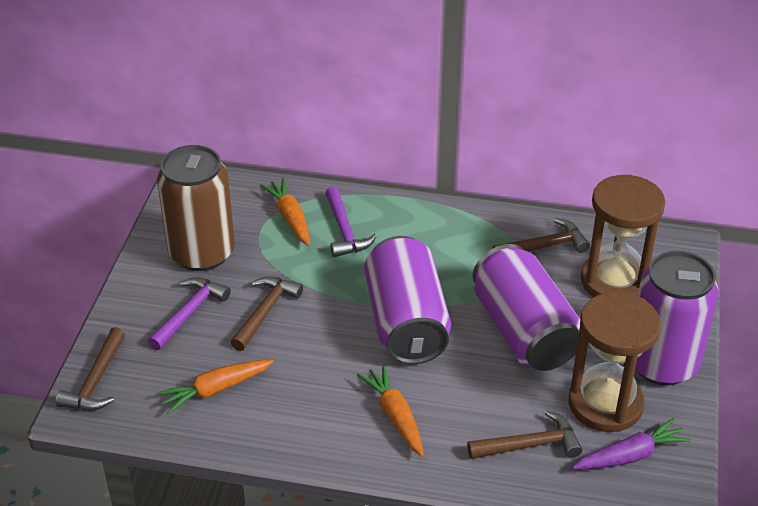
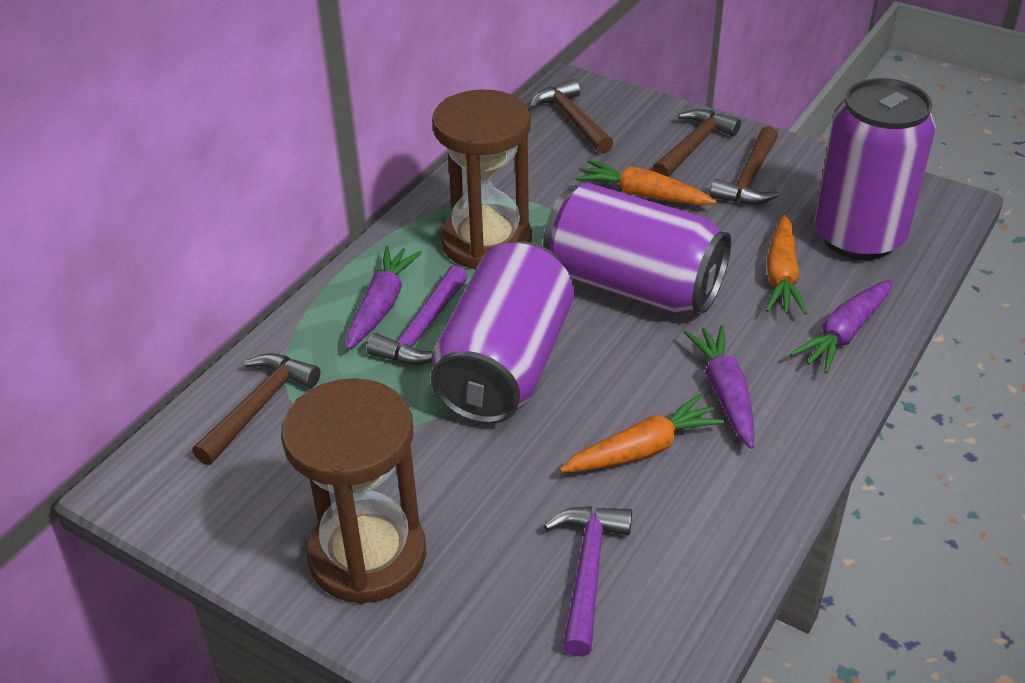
brown can: [157,145,235,271] = 1 -> none = 0
purple carrot: [572,418,691,469] = 1 -> [346,246,422,350] [684,325,754,449] [790,279,893,374] = 3

